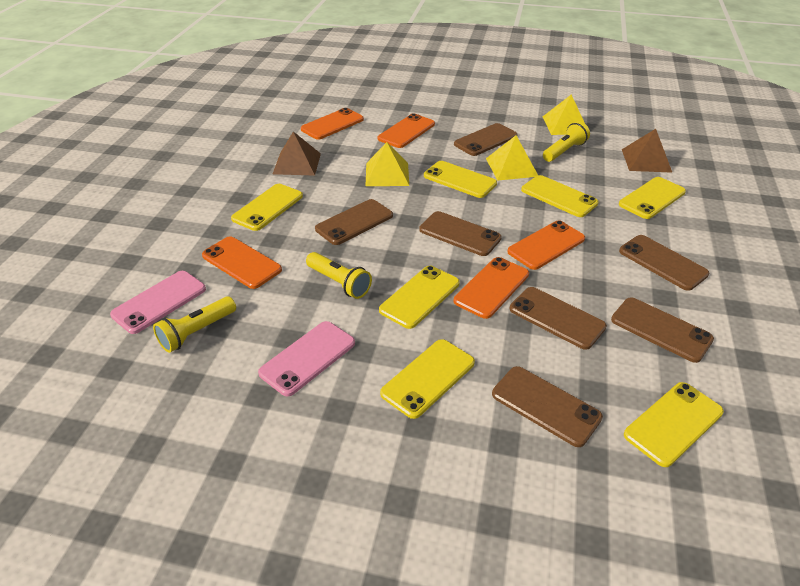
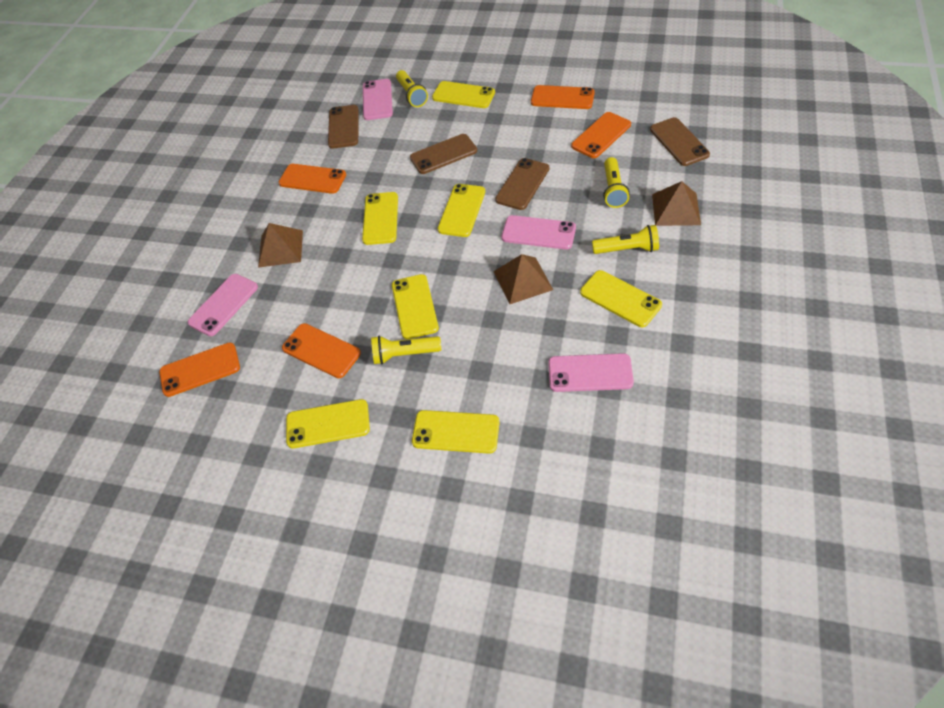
brown phone: [315,199,393,245] [419,211,502,256] [454,123,517,156] [492,366,603,447] [510,287,607,350] [611,298,714,363] [619,235,709,291] = 7 -> [328,105,359,149] [410,134,477,174] [495,158,549,210] [650,117,710,166] = 4
brown pyramid: [273,132,321,176] [622,129,672,173] = 2 -> [258,223,303,268] [493,254,553,304] [652,181,701,226] = 3
pink phone: [110,271,206,334] [258,321,355,396] = 2 -> [188,274,258,336] [363,79,393,120] [501,215,576,250] [548,353,634,392] = 4
yellow flashlight: [153,296,236,353] [306,252,372,299] [543,121,590,162] = 3 -> [371,335,441,364] [396,70,428,107] [592,225,659,254] [603,157,630,208] = 4
yellow pyramid: [366,142,409,186] [486,135,538,181] [543,94,584,135] = 3 -> none = 0

